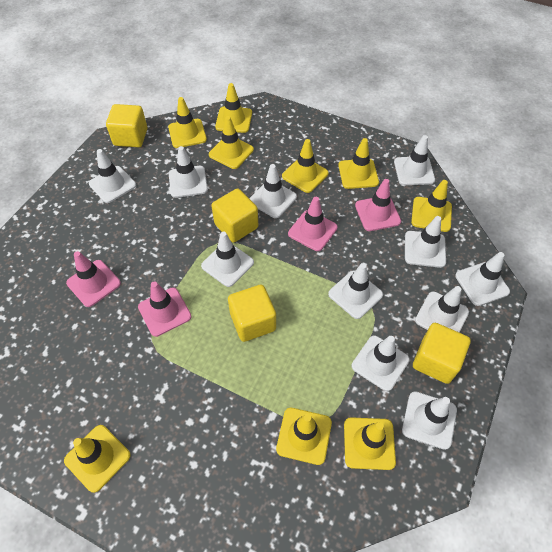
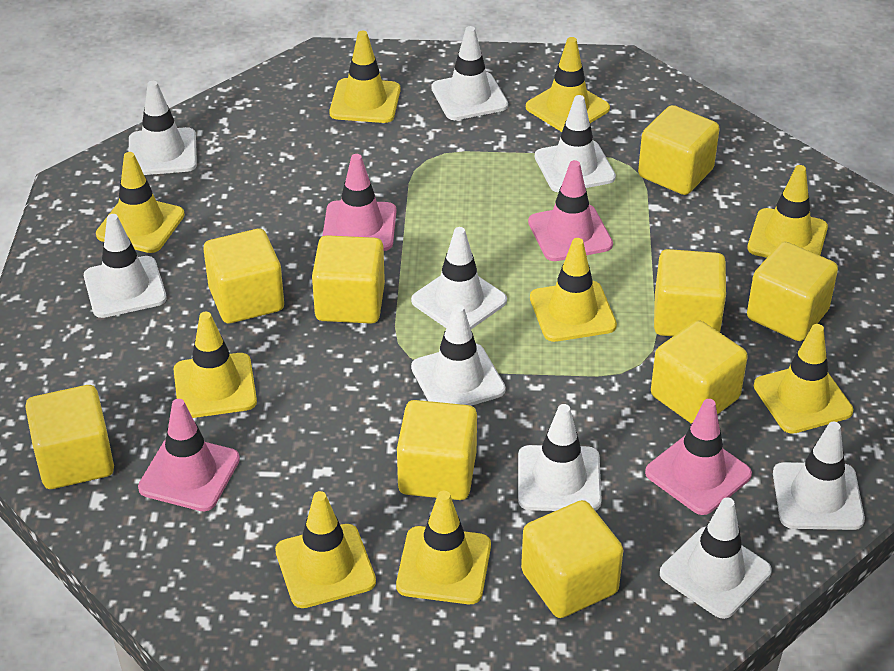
white traffic cone: [89,149,136,203] [169,146,208,198] [201,231,254,287] [249,164,297,218] [328,263,383,319] [352,336,410,391] [394,135,435,185] [402,391,457,450] [405,216,446,268] [415,286,469,333] [455,252,510,306] = 11 -> [84,214,167,318] [129,81,197,175] [411,227,507,329] [411,304,506,406] [431,26,508,120] [518,404,602,511] [535,95,616,193] [660,497,772,619] [773,422,865,530] = 9
yellow cube: [106,104,147,147] [212,189,258,243] [228,285,276,342] [413,323,471,384] = 4 -> [25,385,114,489] [204,229,284,323] [312,235,385,324] [397,400,477,500] [521,500,623,618] [638,105,720,195] [651,320,748,424] [654,249,726,336] [747,241,838,341] = 9

